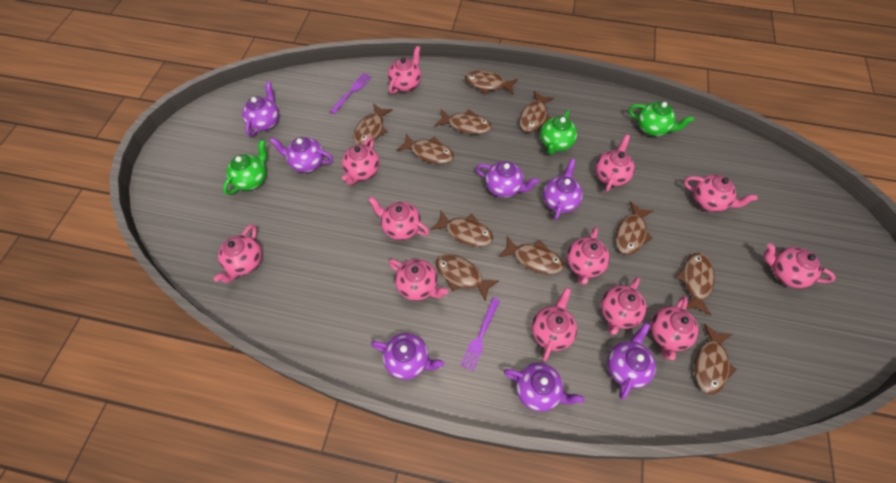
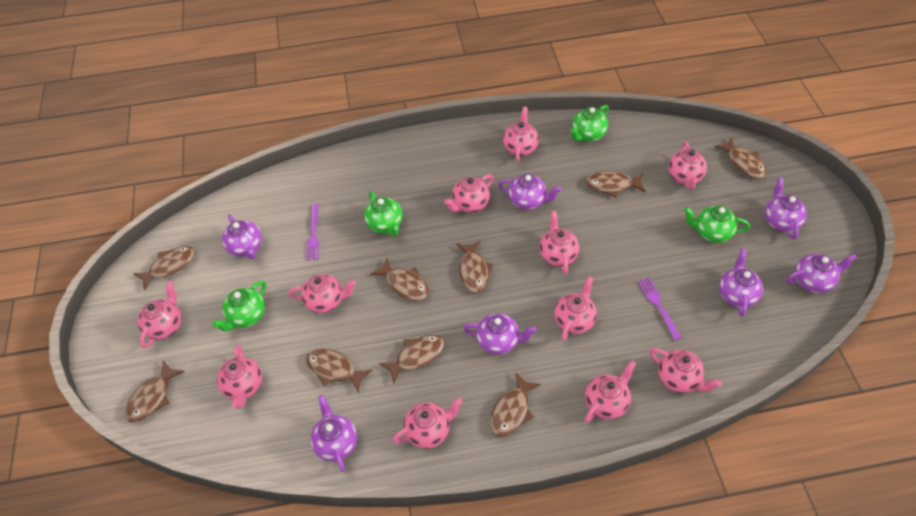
brown fish: [353,103,393,145] [397,134,454,164] [430,210,493,247] [435,109,491,134] [436,254,499,302] [465,70,518,95] [498,236,564,274] [519,91,554,132] [615,201,654,255] [676,253,715,316] [694,324,737,395] = 11 -> [125,361,185,423] [133,246,195,291] [306,348,372,393] [370,259,429,300] [379,334,445,384] [456,240,493,293] [490,373,541,437] [586,171,646,197] [714,138,767,178] = 9
green teapot: [223,140,267,195] [540,110,577,155] [629,101,694,136] = 3 -> [212,281,266,331] [364,191,403,236] [570,105,609,141] [684,206,750,243] = 4
pink teapot: [214,225,262,283] [342,137,380,185] [368,197,429,240] [388,46,421,94] [388,259,448,301] [532,287,577,361] [567,227,610,285] [595,134,635,192] [601,277,647,335] [650,296,699,360] [684,175,758,212] [763,243,836,288] = 12 -> [137,281,181,348] [217,345,262,409] [288,274,356,313] [392,398,463,449] [444,174,494,213] [503,107,539,161] [539,211,580,274] [554,276,597,341] [584,361,636,423] [650,348,722,393] [668,142,707,189] = 11

